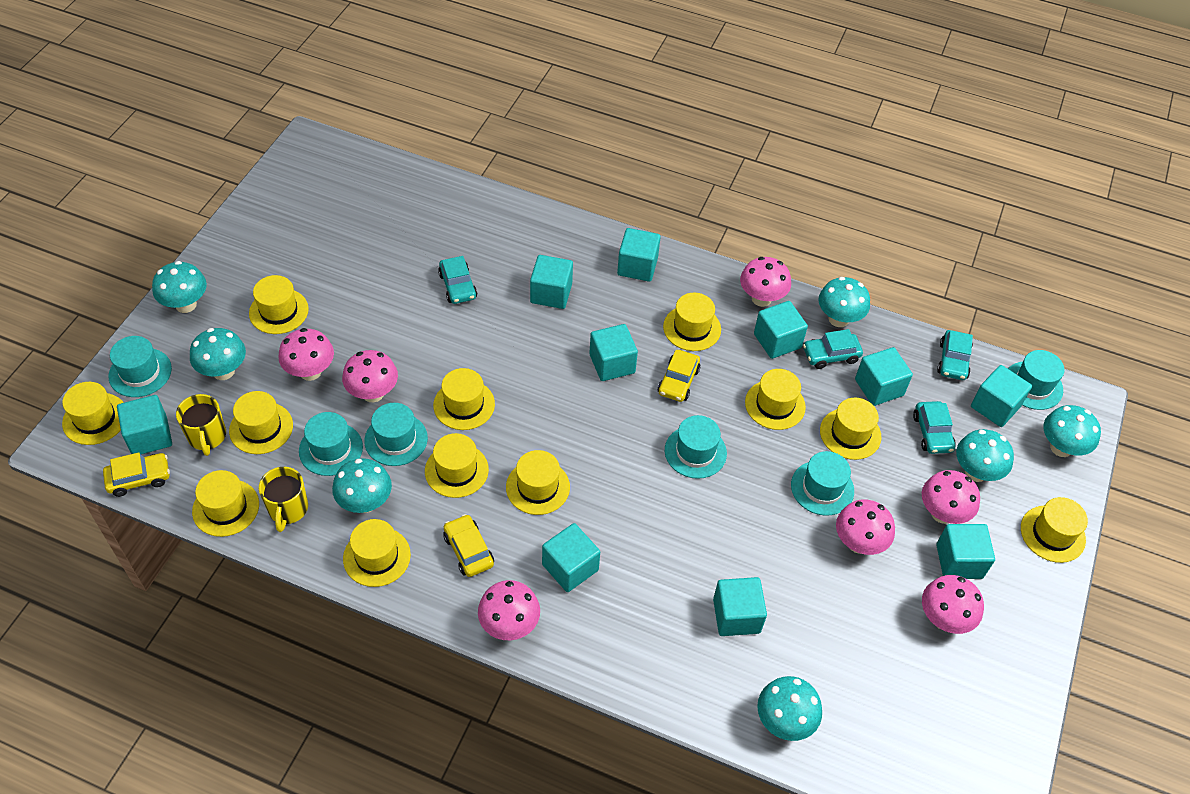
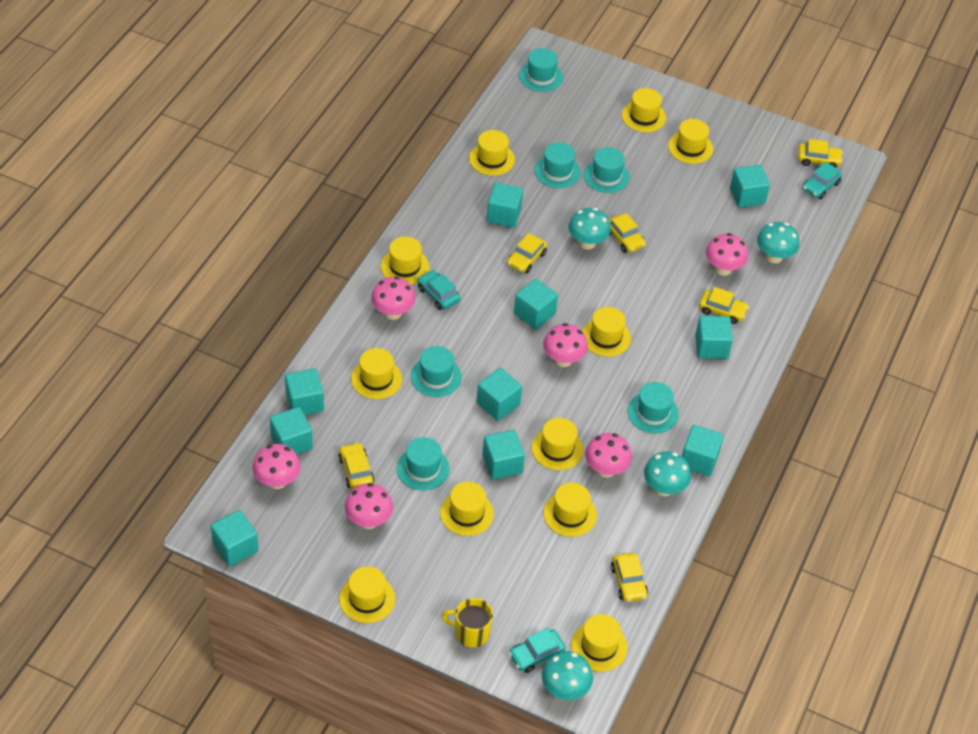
pink mushroom: [279,328,334,381] [342,350,398,402] [478,580,540,640] [740,257,791,307] [836,499,895,555] [922,470,980,524] [922,575,984,634] = 7 -> [253,444,301,489] [345,483,393,529] [371,276,416,320] [543,323,588,367] [585,433,632,478] [706,233,748,276] = 6
turquoise car: [438,256,477,304] [803,329,863,369] [913,401,956,454] [937,330,973,380] = 4 -> [417,270,461,310] [509,628,566,673] [802,162,843,199] = 3
turquoise mushroom: [152,261,207,313] [190,328,246,380] [332,458,392,513] [757,676,822,741] [818,277,870,327] [956,429,1014,482] [1043,405,1101,457] = 7 -> [542,651,593,700] [568,208,611,250] [644,451,691,496] [757,222,799,263] = 4
yellow car: [103,452,170,497] [443,514,494,577] [658,350,700,402] = 3 -> [338,442,374,489] [507,233,547,273] [609,213,646,253] [611,553,648,602] [699,287,749,324] [798,139,843,168] = 6
yellow hat: [62,382,124,445] [192,470,259,537] [229,391,293,454] [249,275,309,334] [343,519,411,587] [425,433,489,498] [433,368,495,430] [506,450,570,515] [663,293,721,351] [745,369,806,430] [820,398,881,460] [1021,497,1088,563] = 12 -> [339,566,395,623] [351,348,402,399] [381,237,429,285] [440,482,494,536] [469,130,515,176] [531,418,584,470] [543,483,597,537] [571,614,628,672] [582,307,631,357] [622,88,666,132] [668,119,713,164] = 11
yellow mug: [176,394,226,456] [259,467,308,532] = 2 -> [441,598,493,648] = 1

